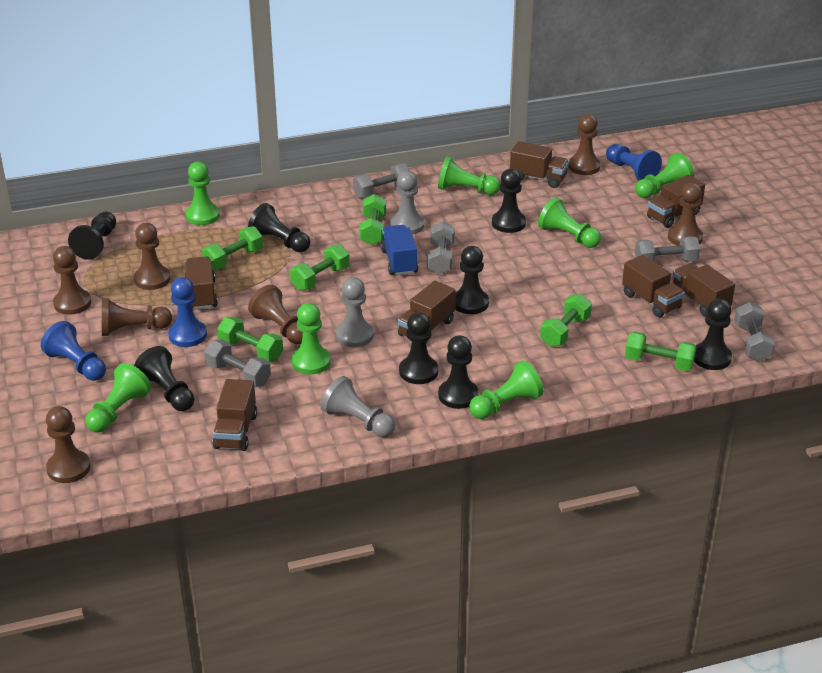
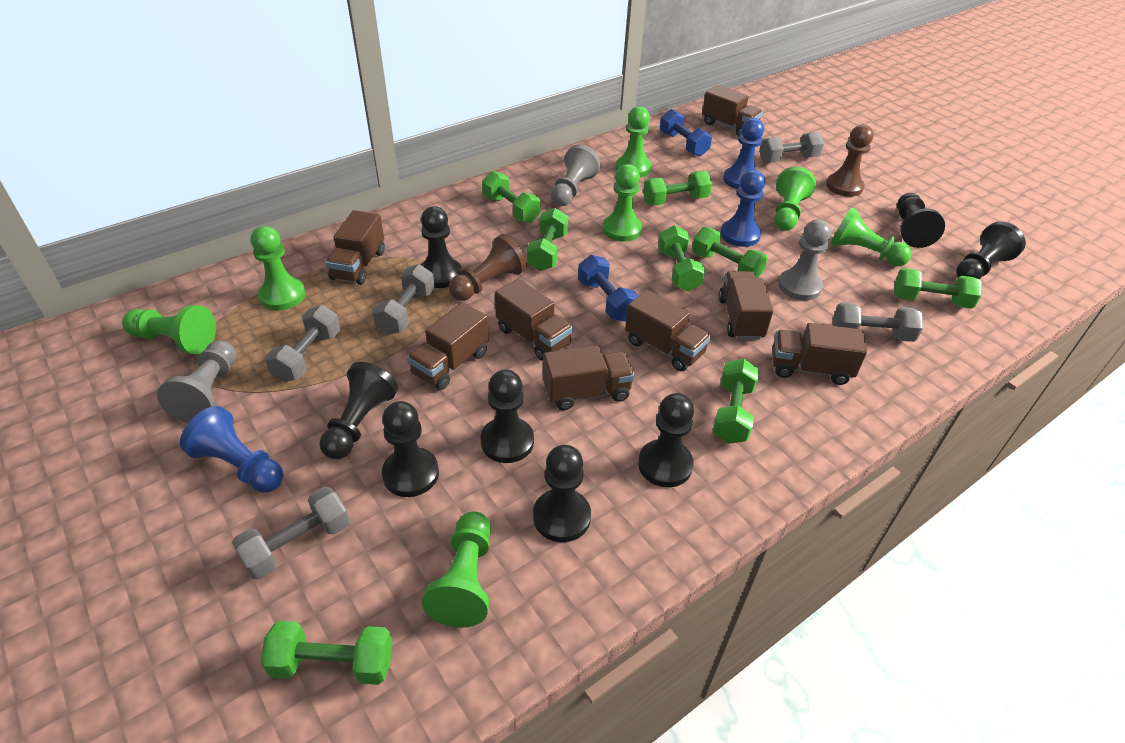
blue dumbbell: none = 0 -> [578,255,638,321] [660,109,712,157] = 2
blue truck: [381,225,418,276] = 1 -> none = 0
brown pawn: [46,406,90,483] [53,246,91,315] [102,298,172,336] [134,223,171,290] [248,285,303,344] [568,114,601,175] [668,183,703,246] = 7 -> [449,234,527,301] [826,124,874,197] = 2
brown truck: [184,256,218,310] [213,379,257,451] [398,281,456,343] [510,141,569,188] [622,255,685,317] [647,175,705,228] [673,263,735,317] = 7 -> [326,210,385,285] [407,302,489,390] [495,278,573,361] [543,345,635,410] [625,290,711,371] [702,85,763,136] [719,271,773,340] [772,323,867,385] = 8
green dumbbell: [202,226,263,270] [217,317,283,362] [290,244,349,291] [359,194,386,245] [540,294,592,347] [625,331,697,371] = 6 -> [260,620,393,685] [482,171,541,223] [527,208,568,271] [643,171,712,206] [658,225,705,291] [692,227,768,278] [713,359,759,444] [894,268,982,309] = 8

